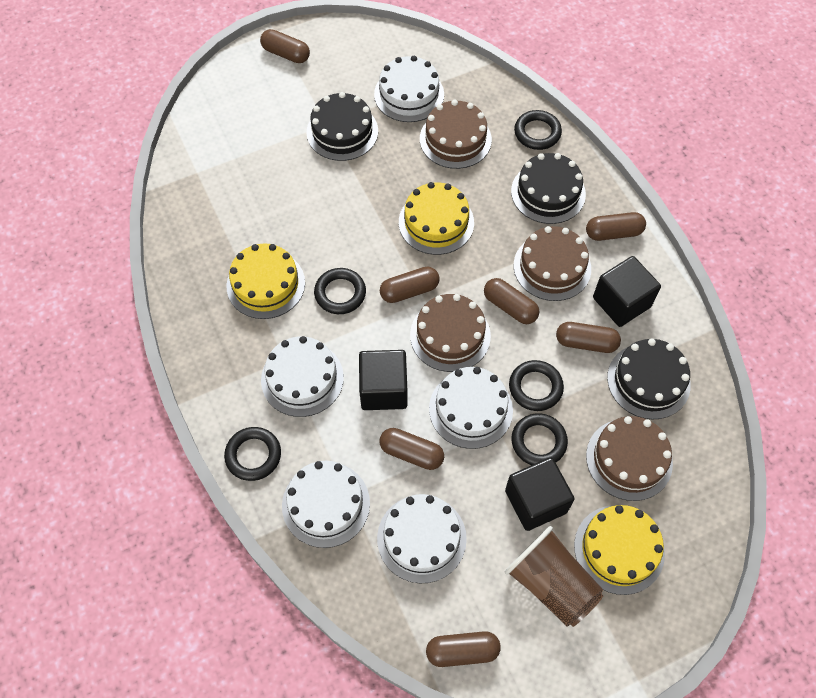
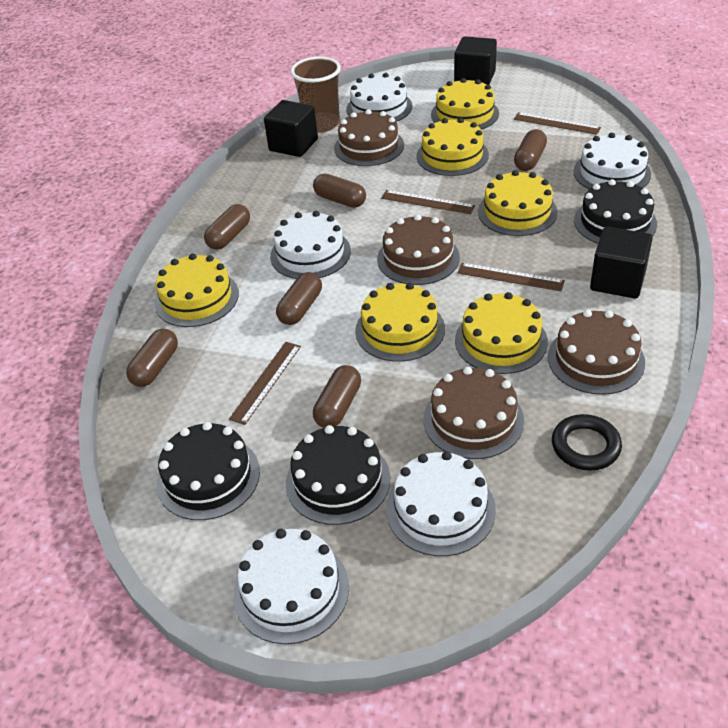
black ring: [224,427,281,481] [314,268,366,314] [509,360,564,411] [511,413,568,465] [514,110,562,150] = 5 -> [552,414,622,471] = 1
brown capsule: [260,29,310,63] [379,428,444,470] [380,267,440,303] [426,631,501,667] [484,278,539,324] [556,322,621,353] [586,212,646,241] = 7 -> [126,329,178,387] [204,204,250,250] [276,272,322,325] [313,174,366,208] [313,365,361,428] [514,129,547,171] = 6
brown ruler: none = 0 -> [229,342,301,425] [381,190,475,214] [458,263,565,291] [514,112,601,135] = 4
yellow cake: [227,243,305,319] [399,182,474,255] [574,505,665,595] = 3 -> [154,253,239,327] [355,283,445,362] [416,118,489,176] [431,78,499,130] [455,292,548,374] [478,170,558,236] = 6

